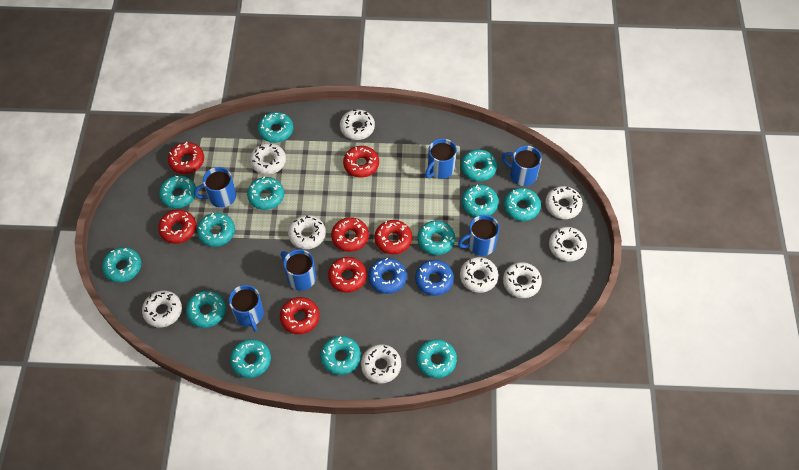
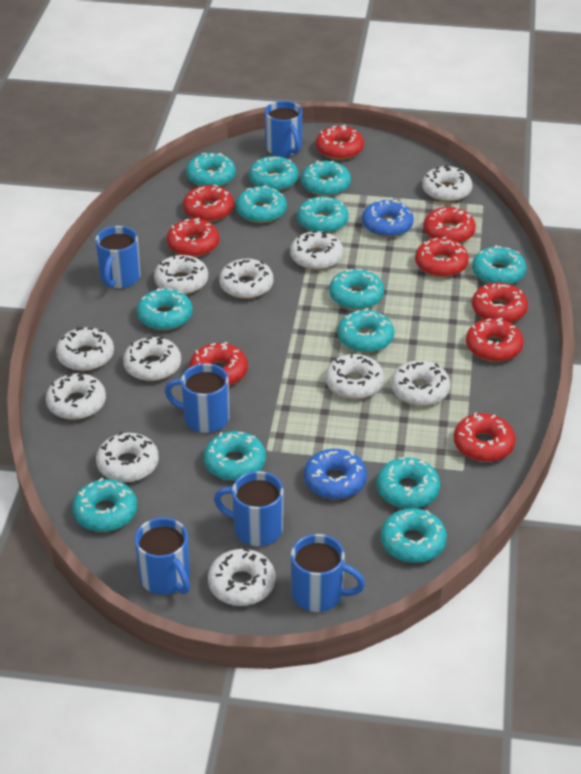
red donut: [158,210,196,244] [168,142,204,174] [280,297,319,334] [328,257,367,293] [331,217,369,252] [343,146,379,177] [375,220,412,254] = 7 -> [167,217,219,257] [183,184,234,222] [190,342,248,386] [316,125,364,160] [415,237,469,277] [423,206,476,243] [454,412,516,462] [466,318,524,362] [472,282,528,323] = 9
white donut: [142,290,182,328] [250,143,286,175] [288,215,326,249] [340,109,375,140] [361,344,401,383] [460,257,499,293] [503,262,542,298] [545,186,583,219] [549,227,587,262] = 9 -> [46,372,106,420] [56,327,114,371] [96,432,159,482] [123,337,181,381] [154,255,208,295] [208,548,276,606] [219,259,274,299] [290,231,343,270] [325,353,384,399] [391,360,450,406] [422,165,472,202] = 11

